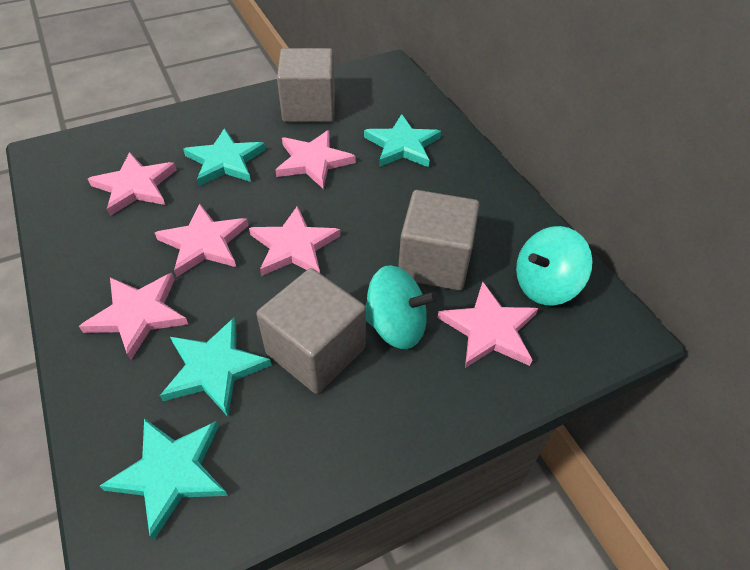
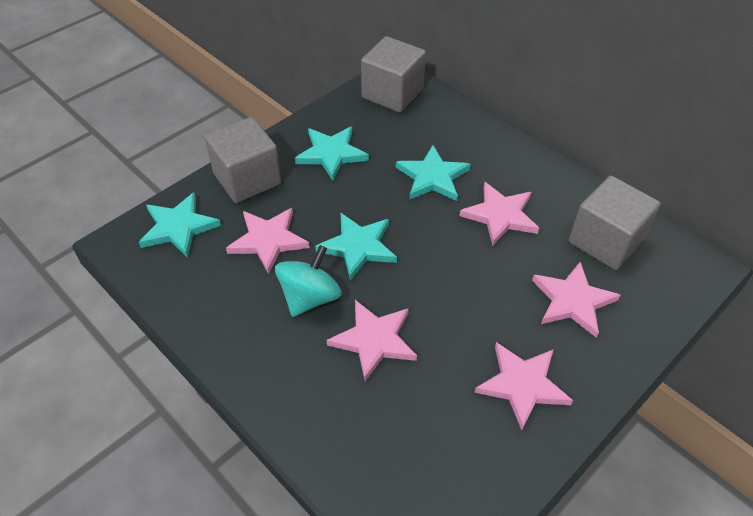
pink star: [79,273,188,360] [88,152,177,216] [155,204,249,277] [249,206,340,276] [275,130,356,189] [437,282,538,368] = 6 -> [226,208,310,274] [327,300,417,381] [460,182,539,246] [474,342,573,430] [532,261,621,338] = 5
turquoise spinning top: [365,265,438,349] [516,226,593,306] = 2 -> [275,245,342,317] = 1

